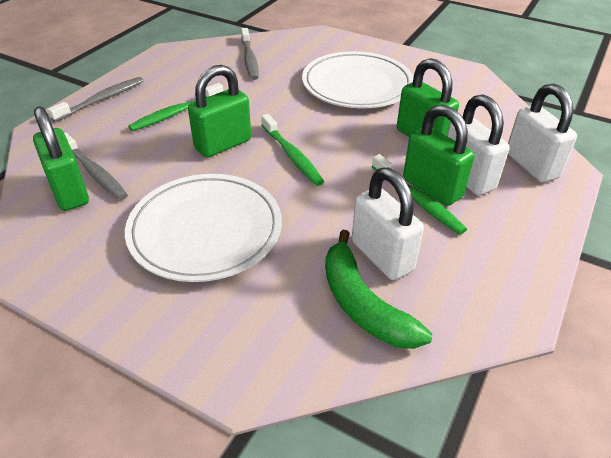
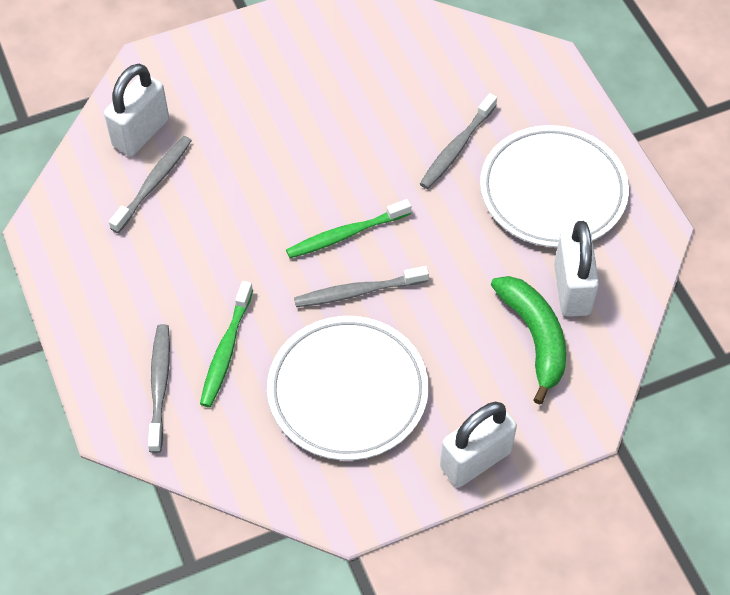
green padlock: [33,107,89,211] [188,65,251,158] [397,58,459,137] [403,104,475,206] = 4 -> none = 0
green toothbrush: [128,83,223,131] [261,114,325,186] [372,154,467,235] = 3 -> [200,281,253,407] [286,199,411,258] = 2
grey toothbrush: [48,77,144,122] [64,133,128,200] [241,28,259,80] = 3 -> [109,136,192,233] [148,324,170,453] [294,266,429,307] [420,93,497,189] = 4

